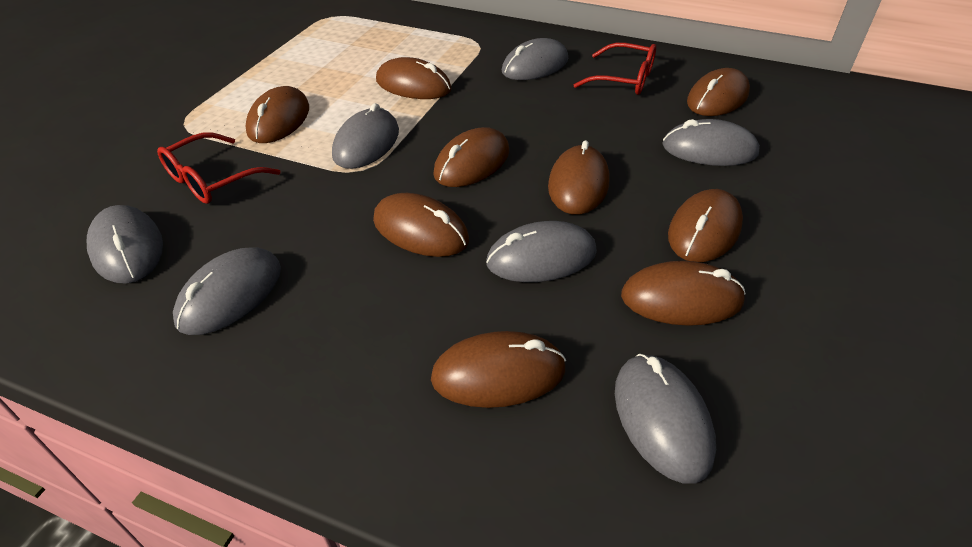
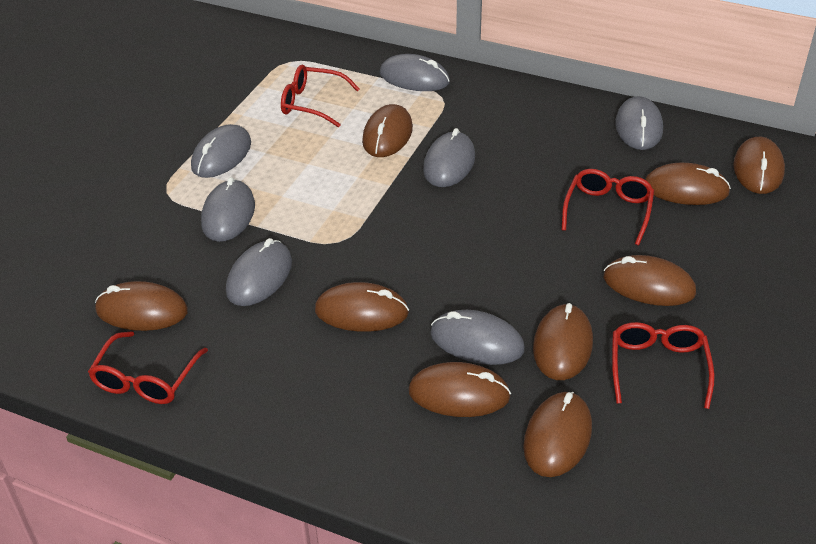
red glasses: [157,132,281,204] [574,42,656,95] = 2 -> [88,331,208,404] [281,64,360,127] [562,169,654,245] [612,322,715,409] = 4

